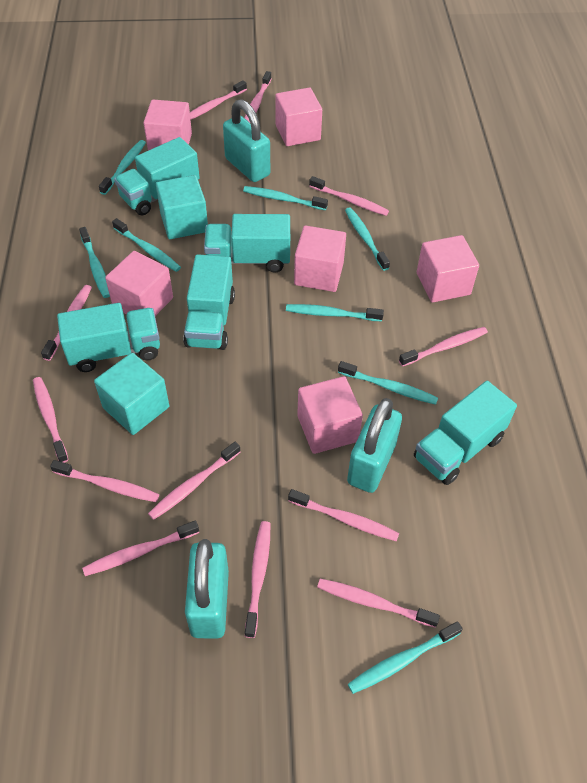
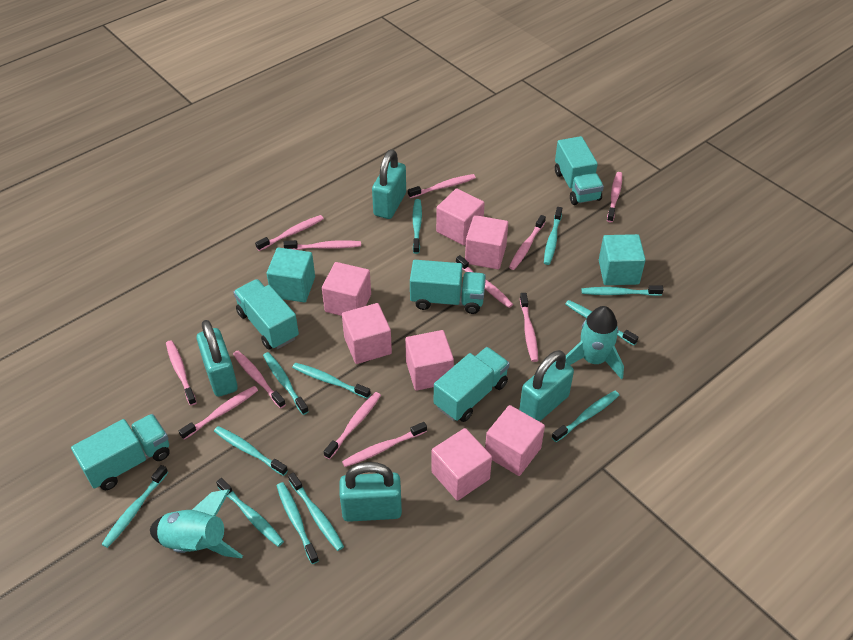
pink cube: [105,251,173,316] [144,99,192,151] [275,88,322,146] [294,226,346,292] [297,376,363,454] [417,235,479,302] = 6 -> [322,262,371,316] [342,303,392,364] [405,330,454,391] [431,428,492,501] [436,189,485,245] [465,215,508,269] [485,405,545,476] = 7
turquoise padlock: [185,539,229,639] [223,99,270,182] [347,398,402,493] = 3 -> [197,320,238,397] [339,462,402,522] [372,150,406,219] [519,350,574,422] = 4
turquoise rocket: none = 0 -> [150,489,243,558] [566,306,624,379] = 2
turquoise toothbrush: [79,227,110,298] [99,140,146,195] [112,218,181,272] [243,186,328,210] [286,304,384,321] [338,361,438,405] [345,207,390,271] [348,621,463,694] = 8 -> [102,465,168,548] [214,426,288,476] [216,478,284,547] [263,352,309,415] [277,482,319,564] [288,472,344,551] [292,363,371,399] [413,199,422,254] [544,207,562,265] [552,391,619,442] [565,300,639,346] [581,285,664,296] = 12

